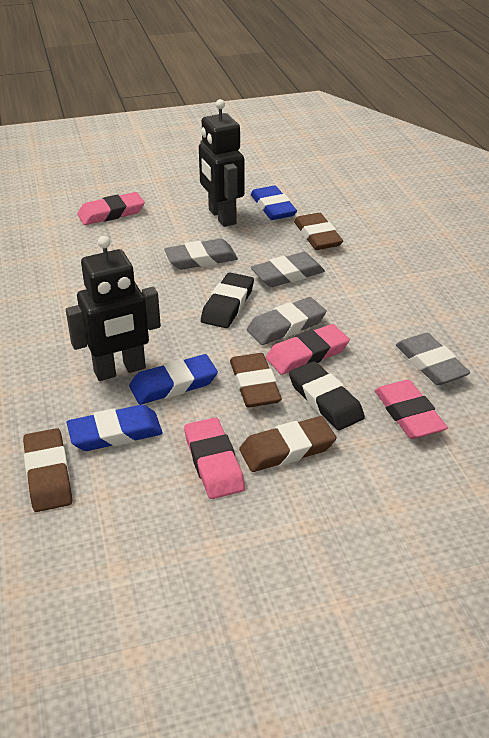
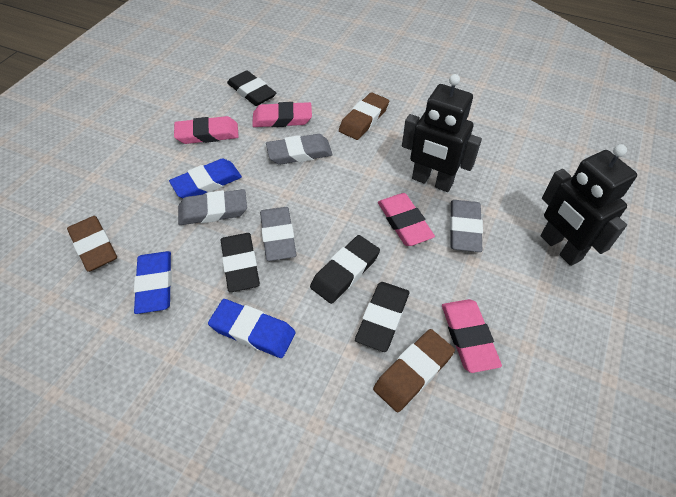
black eraser: [201,272,254,328] [289,361,365,430] = 2 -> [221,233,260,292] [227,70,276,106] [310,235,380,304] [355,282,410,352] = 4
brown eraser: [23,428,72,512] [230,353,282,407] [239,416,336,472] [294,213,343,250] = 4 -> [67,216,117,272] [339,92,389,140] [373,329,455,412] = 3

